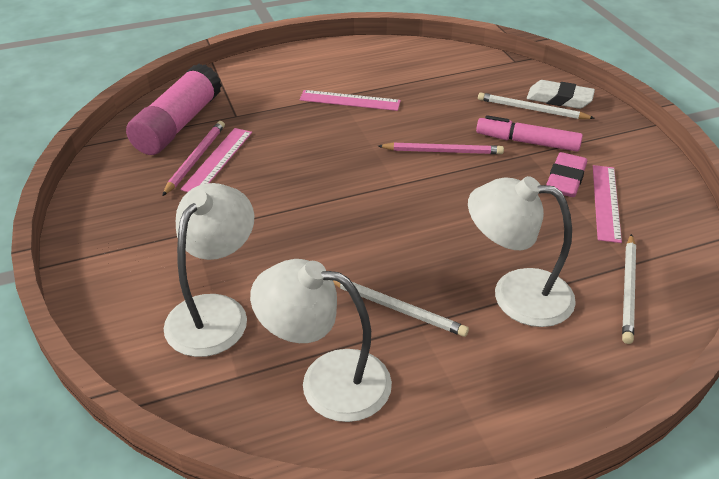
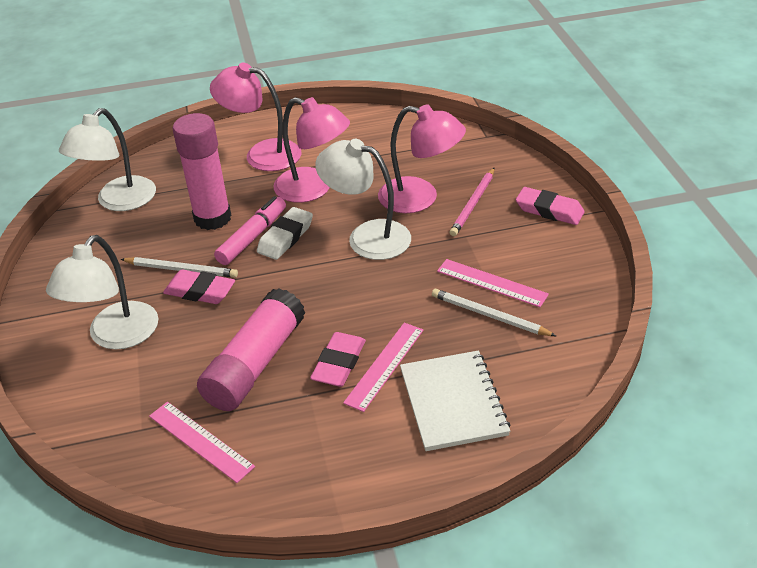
pink eraser: [546,152,587,197] = 1 -> [163,269,235,304] [310,332,366,387] [516,187,585,225] = 3
pink glue stick: [126,64,222,155] = 1 -> [173,113,231,230] [197,288,305,411] = 2
pink lamp: none = 0 -> [210,63,301,171] [273,97,350,203] [378,104,466,213] = 3
pink pencil: [162,121,225,196] [378,142,504,154] = 2 -> [450,168,494,236] = 1
white notebook: none = 0 -> [400,351,511,451] = 1
white pencil: [333,280,469,337] [478,92,595,119] [622,234,636,344] = 3 -> [120,257,238,278] [432,289,556,336] = 2

